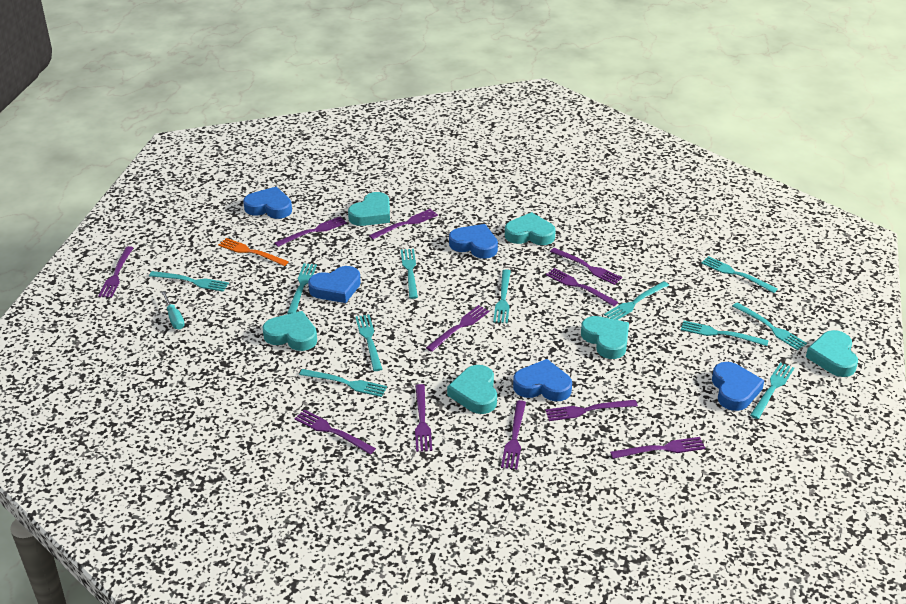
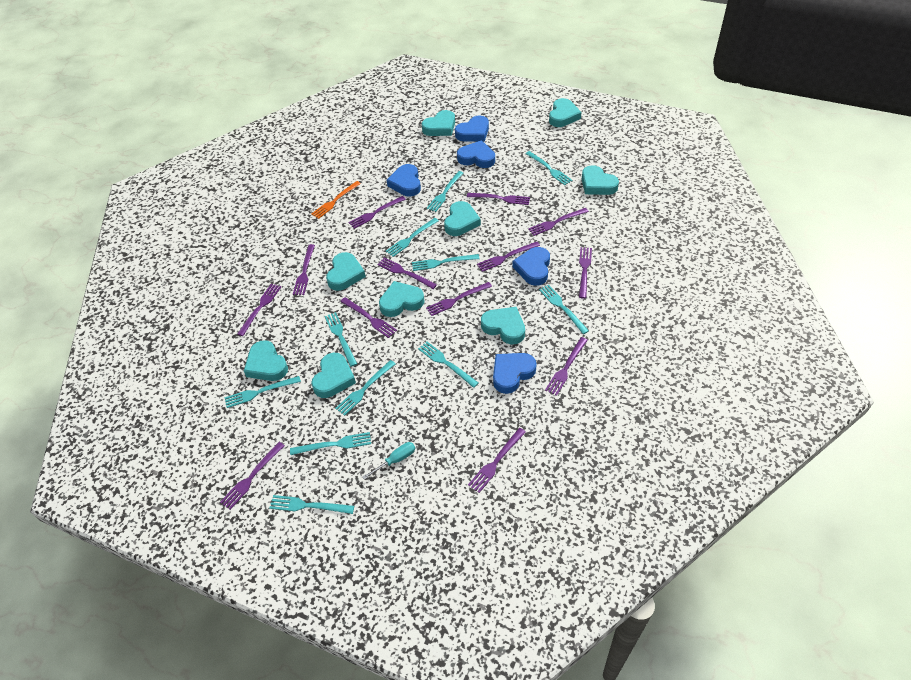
purple fork: [98,246,133,298] [274,217,347,247] [294,409,376,454] [369,209,438,239] [415,384,432,452] [426,305,489,352] [501,400,526,470] [545,400,638,421] [546,268,618,306] [550,248,622,285] [610,437,705,459] = 11 -> [220,442,285,510] [237,284,281,336] [293,244,315,295] [340,297,397,338] [349,196,406,229] [377,257,437,289] [426,282,492,316] [467,193,530,205] [468,428,526,493] [477,242,540,272] [528,208,589,236] [545,337,588,396] [579,247,592,299] = 13
turquoise heart: [262,311,317,351] [348,192,390,226] [447,365,497,414] [505,212,556,245] [581,316,629,359] [806,330,858,377] = 6 -> [244,340,288,381] [311,353,356,398] [326,252,366,291] [379,281,425,317] [422,110,455,136] [444,201,481,236] [481,307,525,344] [549,98,582,127] [582,165,619,195] = 9

